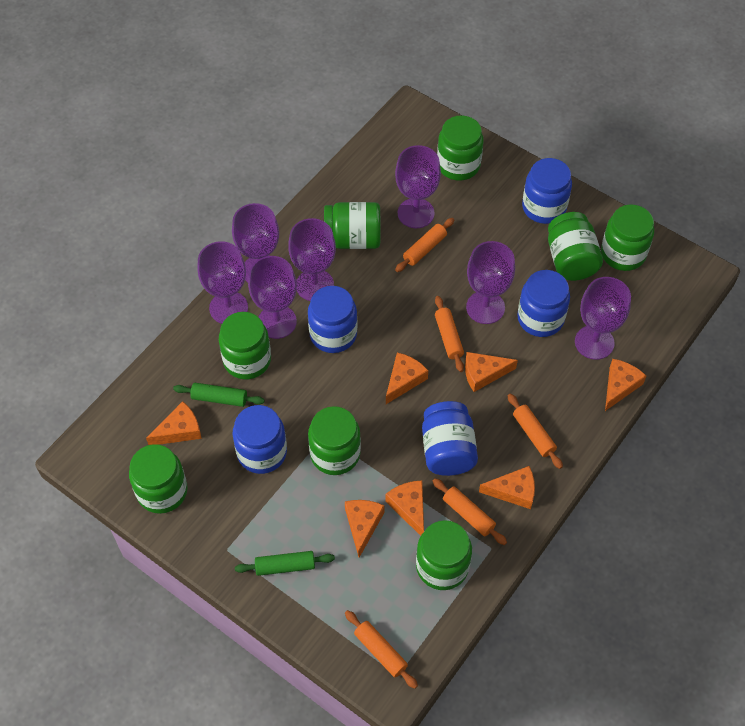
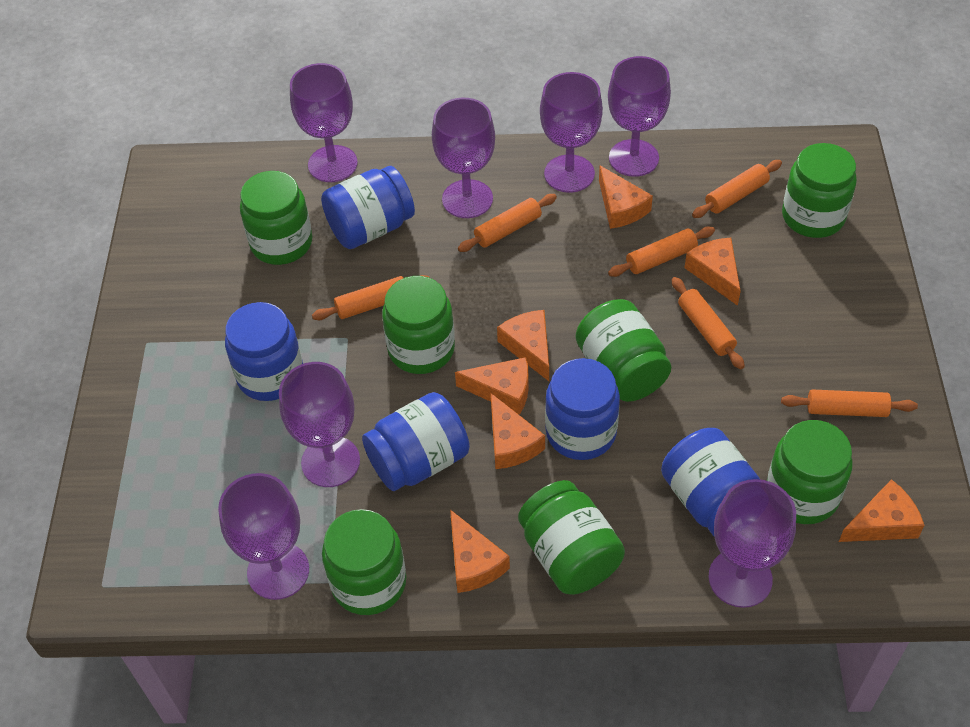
green jar: [129,444,188,514] [219,312,271,379] [308,406,361,475] [324,202,380,249] [416,520,472,590] [437,115,484,181] [548,212,603,281] [601,205,654,271] = 8 -> [240,171,312,265] [322,509,406,615] [382,276,455,374] [518,480,625,595] [576,299,671,402] [767,420,853,524] [782,143,857,238] = 7
green rolling pin: [173,383,265,407] [235,551,335,576] = 2 -> none = 0
orange rolling pin: [345,610,418,689] [395,218,454,272] [433,478,507,545] [435,296,464,372] [508,394,563,469] = 5 -> [312,275,430,320] [458,194,557,252] [608,226,715,277] [672,277,745,369] [692,160,782,218] [781,389,918,417] = 6

